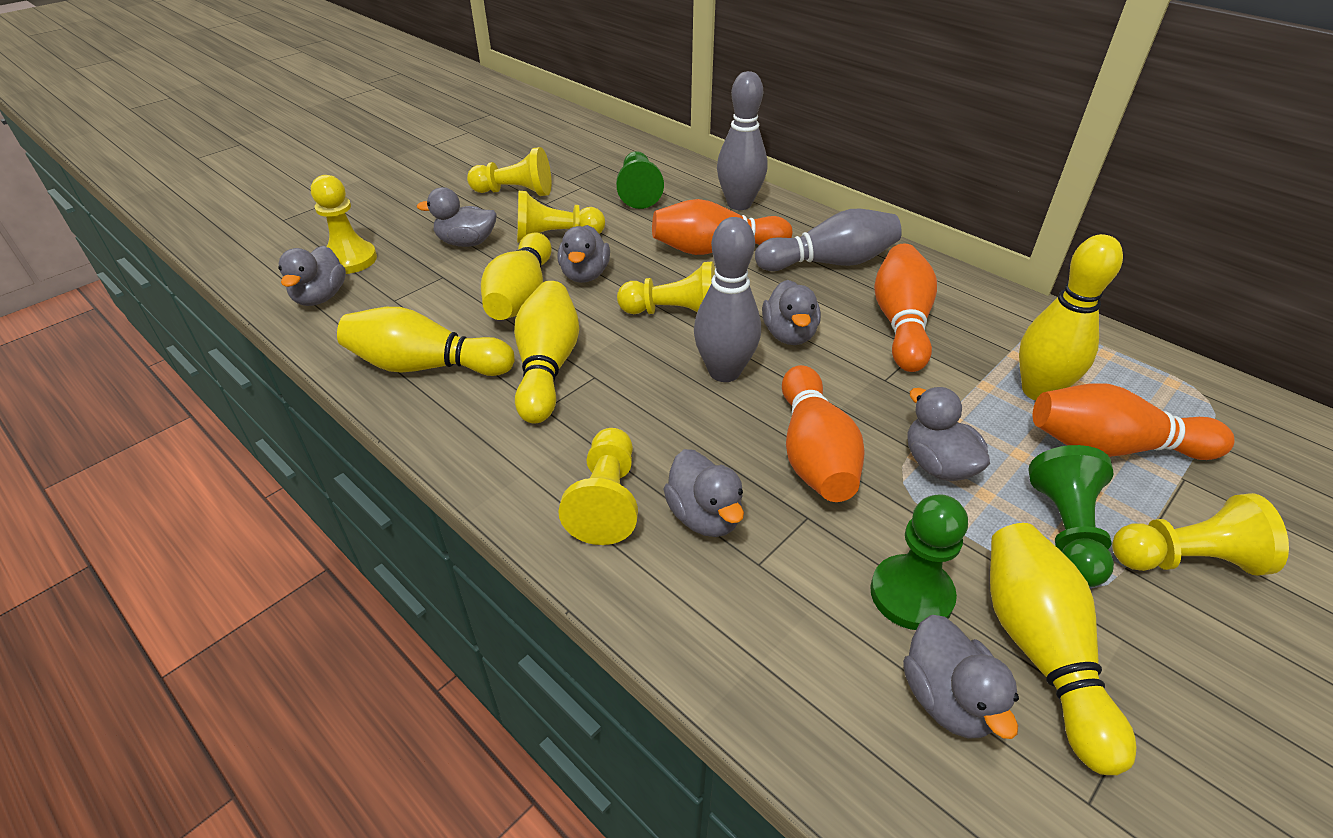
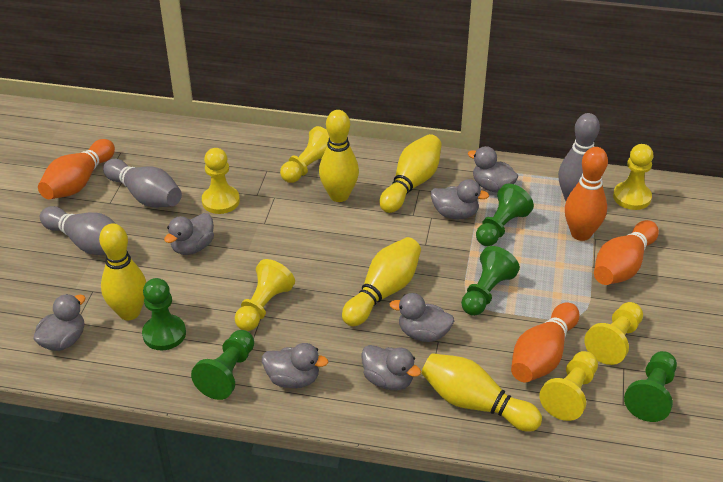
green pawn: [616,151,664,209] [870,494,968,630] [1028,445,1114,587] = 3 -> [142,278,186,350] [191,330,254,400] [461,246,520,316] [476,184,534,246] [624,351,677,422] = 5

